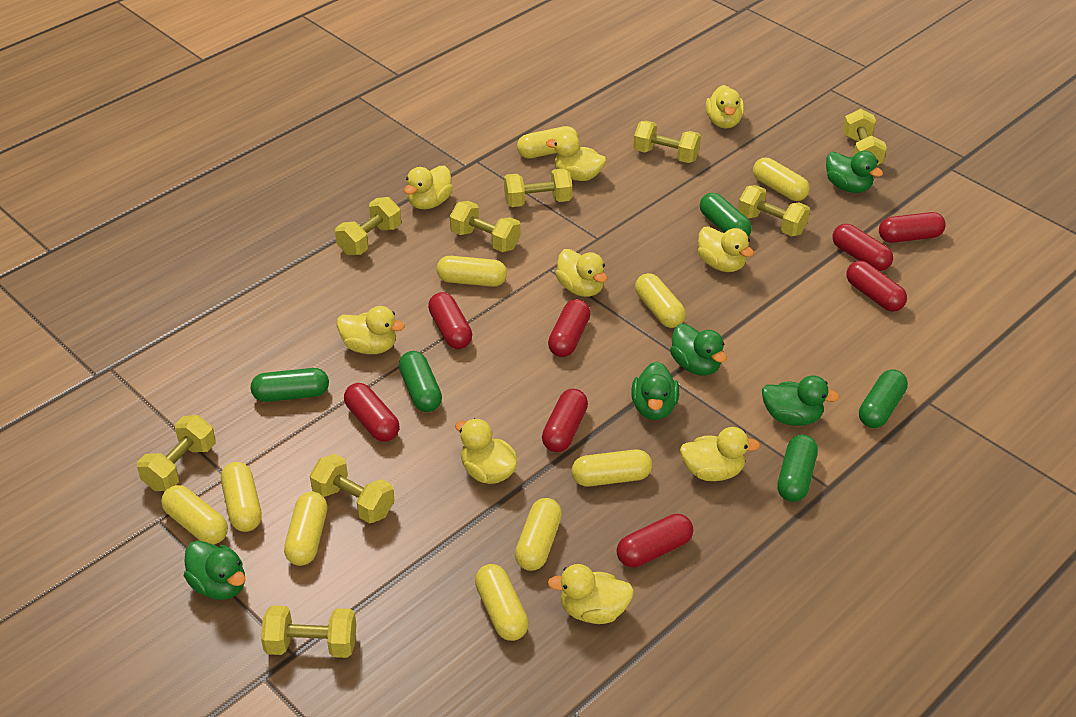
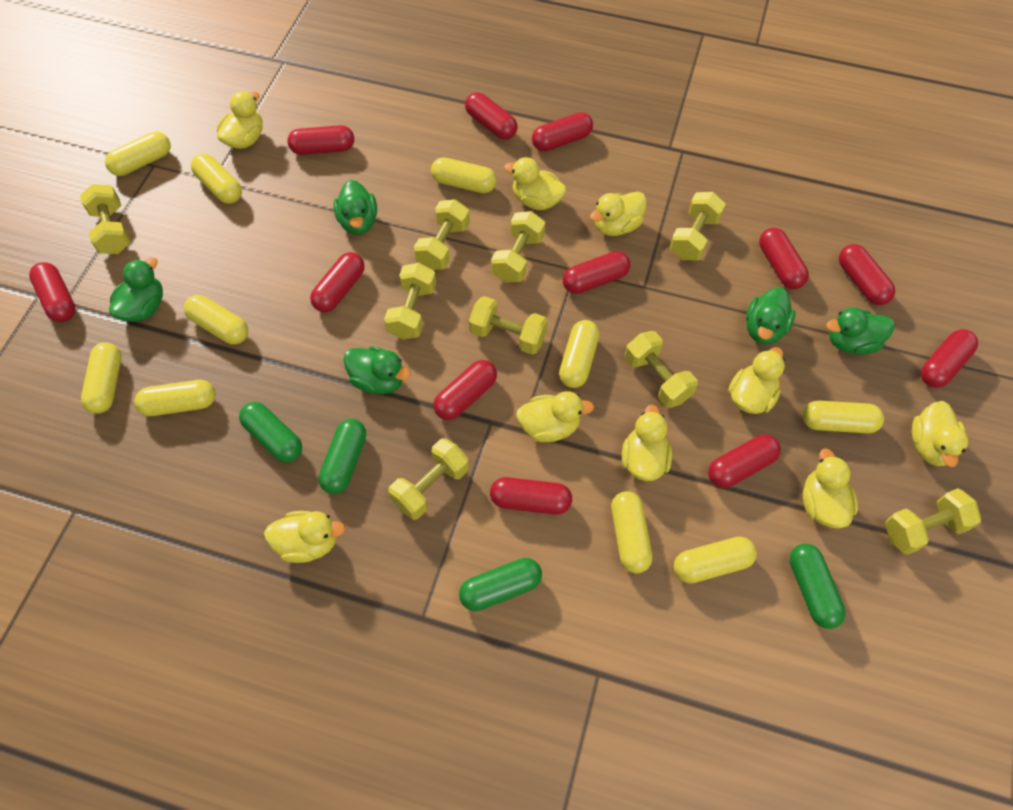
green capsule: [251,368,329,402] [399,351,442,412] [700,193,752,237] [777,435,818,502] [859,369,908,428] = 5 -> [239,402,302,463] [318,419,366,494] [459,558,542,611] [789,544,846,629] = 4
red capsule: [344,383,400,442] [428,292,472,349] [542,389,588,452] [548,299,591,357] [617,514,693,567] [832,224,893,271] [846,261,907,312] [879,212,946,243] = 8 -> [29,262,75,322] [287,125,354,155] [310,252,365,312] [434,360,497,420] [465,92,518,140] [490,477,572,515] [532,112,593,151] [563,251,630,294] [708,435,781,488] [759,228,809,289] [839,244,895,305] [921,329,978,388] = 12

